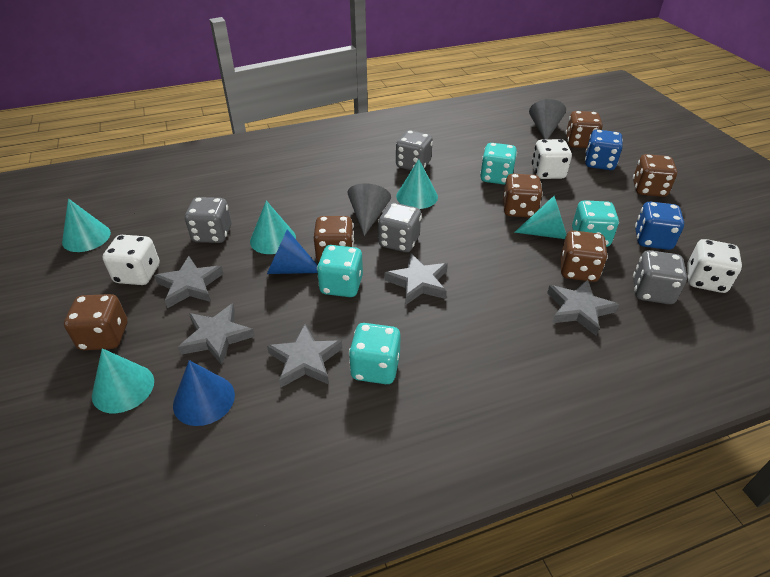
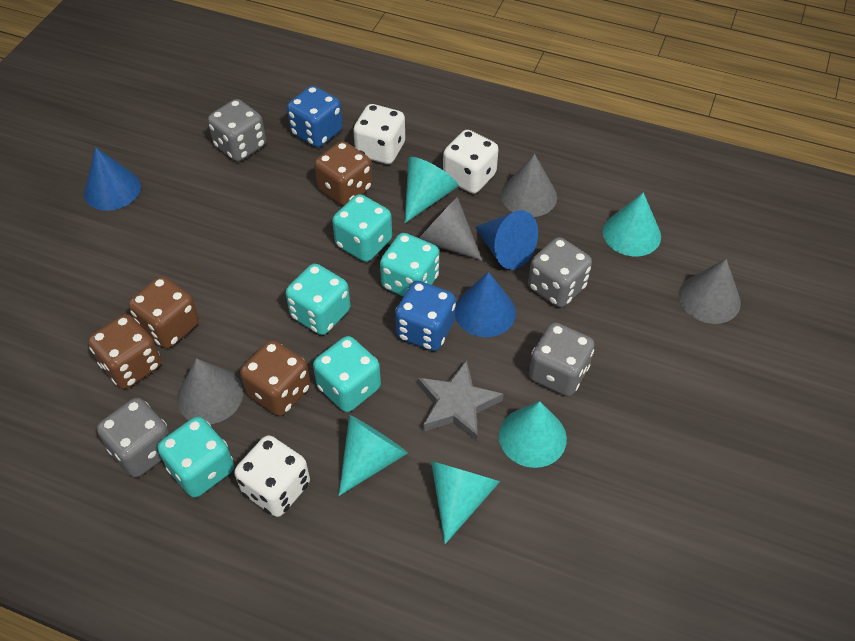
blue cone: [173,360,235,426] [267,229,318,274] = 2 -> [84,147,141,211] [455,272,516,337] [475,210,538,270] = 3
brown dice: [64,294,127,350] [314,216,354,262] [503,174,543,218] [561,231,608,282] [566,111,603,148] [633,154,677,197] = 6 -> [88,314,161,389] [128,276,199,349] [240,340,311,416] [314,141,372,206] = 4
grey cone: [347,183,391,236] [529,99,566,139] = 2 -> [177,358,243,424] [419,197,482,261] [501,154,557,217] [679,259,741,324] = 4
grey star: [154,256,223,308] [178,303,255,365] [267,324,342,387] [385,254,448,305] [547,279,619,336] = 5 -> [418,360,503,442] = 1
turquoise dice: [317,245,363,297] [349,323,401,384] [480,143,517,185] [572,200,619,247] = 4 -> [157,417,234,498] [286,264,350,335] [313,336,381,412] [332,194,392,262] [380,233,439,297] = 5

